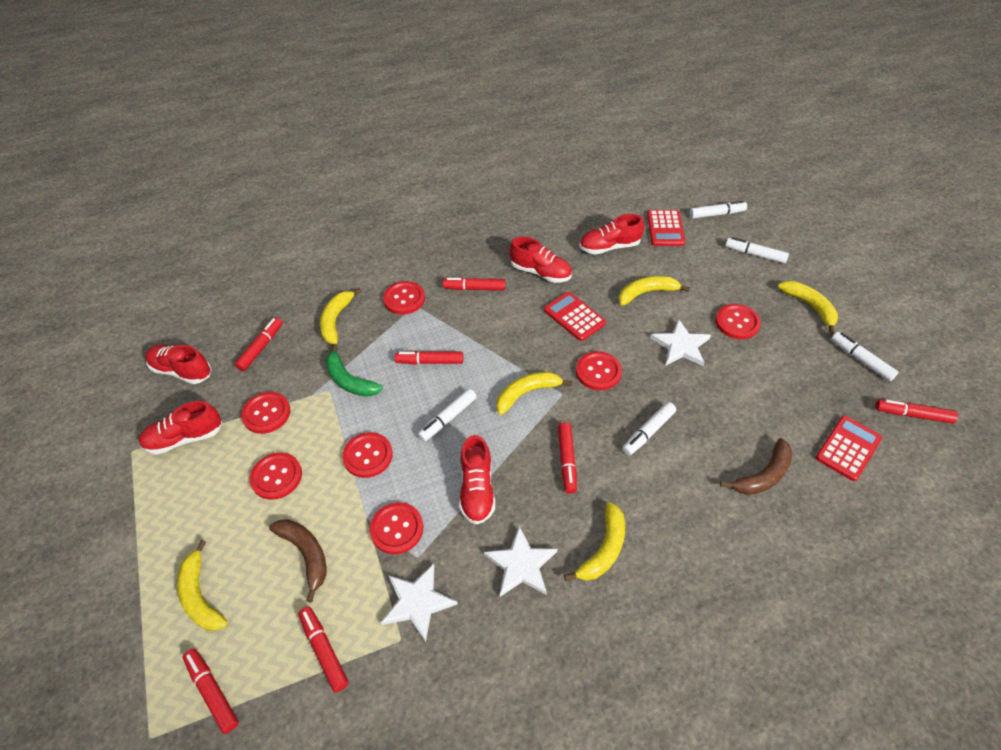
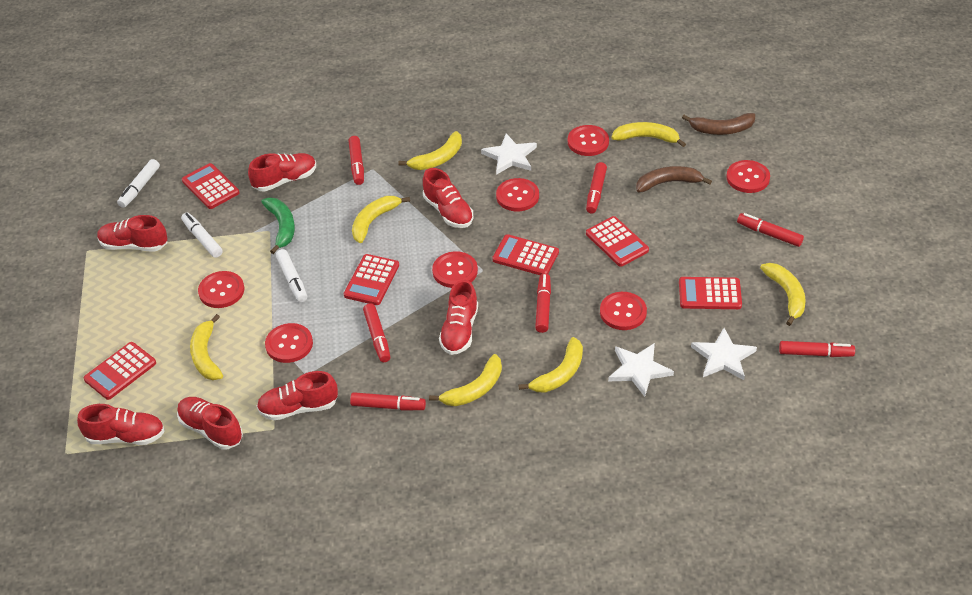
red calculator: [544,292,606,341] [647,210,685,246] [816,416,882,481] = 3 -> [83,342,156,400] [182,163,240,209] [344,254,399,305] [492,234,559,275] [586,216,649,267] [679,277,742,309] = 6
red shoe: [139,401,222,455] [145,345,212,384] [459,435,495,525] [510,237,572,283] [579,214,644,254] = 5 -> [77,404,165,445] [97,215,168,252] [177,397,243,449] [248,153,316,191] [257,371,338,421] [423,168,473,228] [439,280,478,355] = 7
white marker: [418,389,477,442] [622,402,676,455] [689,201,747,219] [725,237,789,264] [831,332,899,381] = 5 -> [117,159,160,208] [181,212,223,258] [276,249,307,302] = 3
yellow banana: [177,540,228,631] [320,288,362,344] [496,372,572,415] [564,502,625,581] [618,276,690,306] [778,281,838,334] = 6 -> [190,314,223,380] [352,196,410,243] [398,131,462,170] [429,354,502,406] [519,337,583,393] [611,122,686,147] [760,263,806,326] = 7

